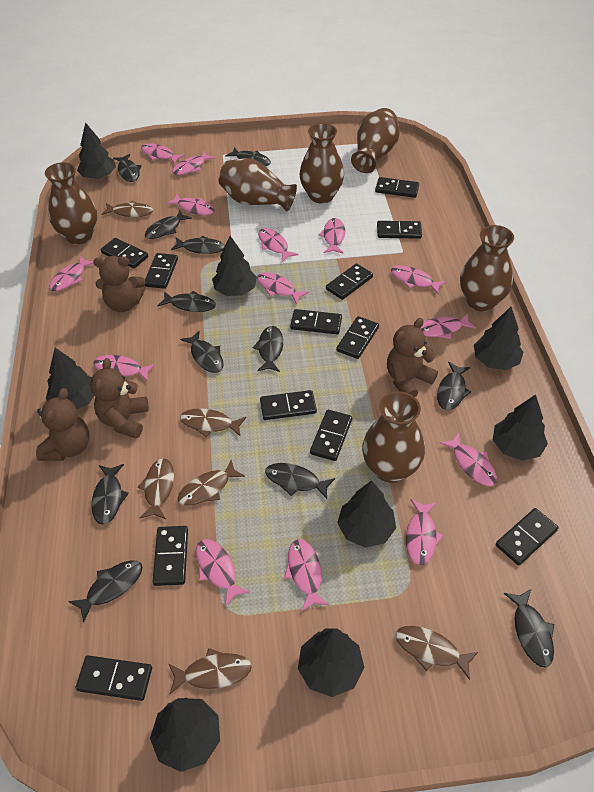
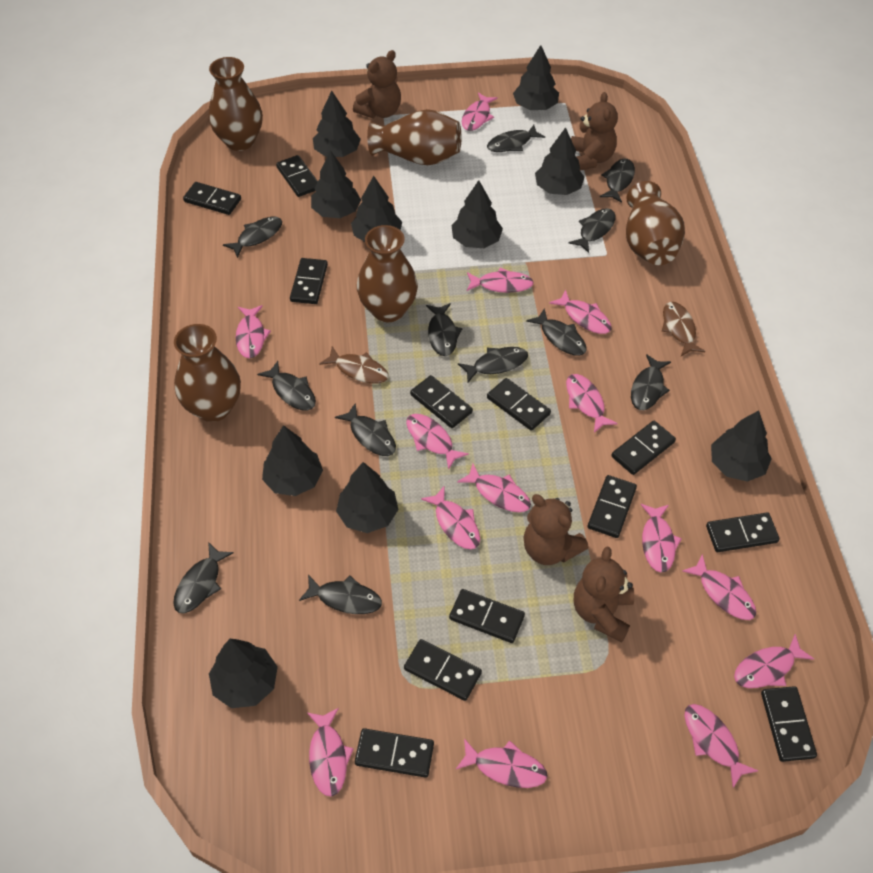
black tree: [46,348,94,409] [77,122,116,179] [150,698,220,772] [212,236,257,296] [298,628,364,697] [337,481,396,548] [474,307,523,370] [493,395,548,461] = 8 -> [209,639,278,708] [262,425,323,496] [311,150,361,218] [313,91,361,157] [336,462,399,533] [351,176,402,242] [451,180,503,248] [513,45,559,110] [535,127,585,195] [711,410,772,482] = 10
brown fish: [101,201,153,217] [138,458,174,519] [169,648,252,694] [177,460,245,506] [180,408,246,437] [395,626,478,680] = 6 -> [319,347,389,384] [662,302,705,356] = 2
brown vase: [45,162,97,245] [219,158,297,211] [300,123,344,204] [351,108,400,173] [362,391,425,483] [460,225,514,312] = 6 -> [174,324,241,422] [208,57,263,151] [357,225,418,322] [367,109,461,165] [626,181,685,265] = 5

